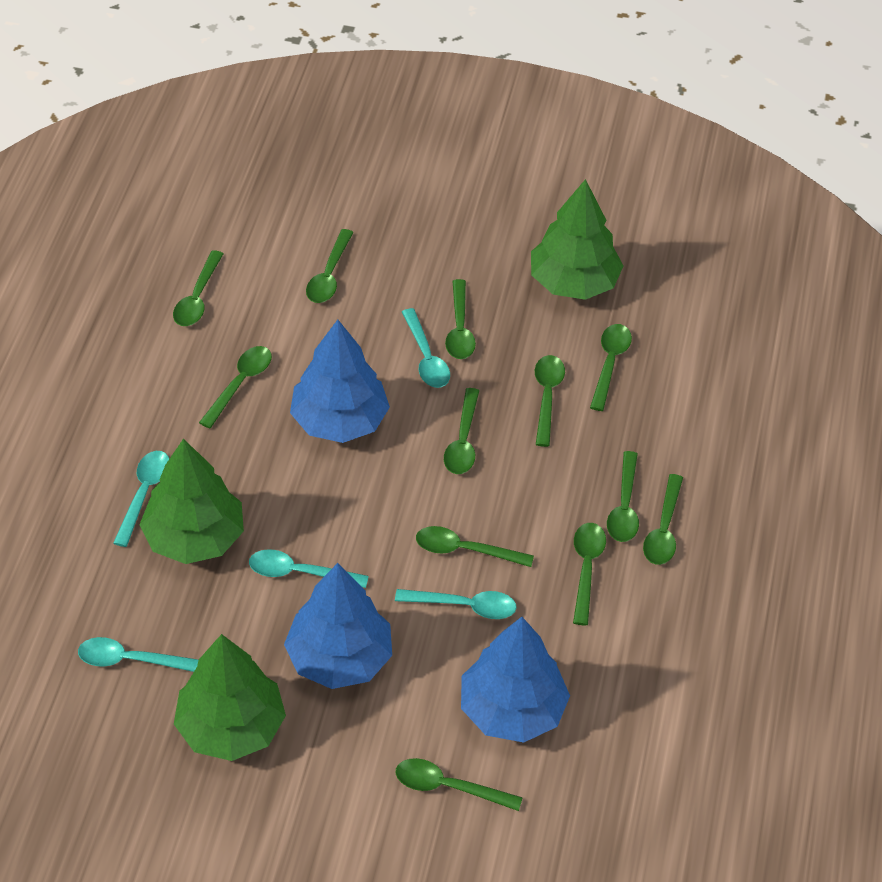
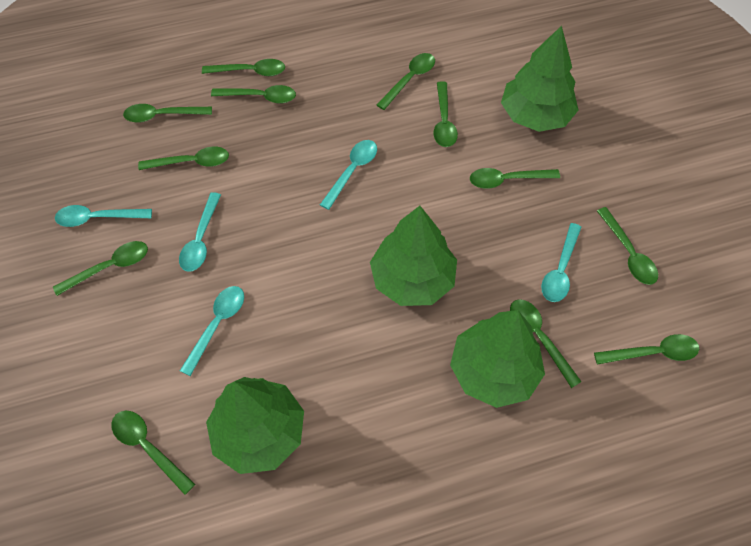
blue tree: [284,563,392,689] [290,320,390,443] [461,617,570,743] = 3 -> none = 0
green tree: [139,439,244,564] [174,634,286,761] [531,179,623,300] = 3 -> [206,377,304,474] [370,206,457,306] [450,310,545,408] [501,26,578,132] = 4

